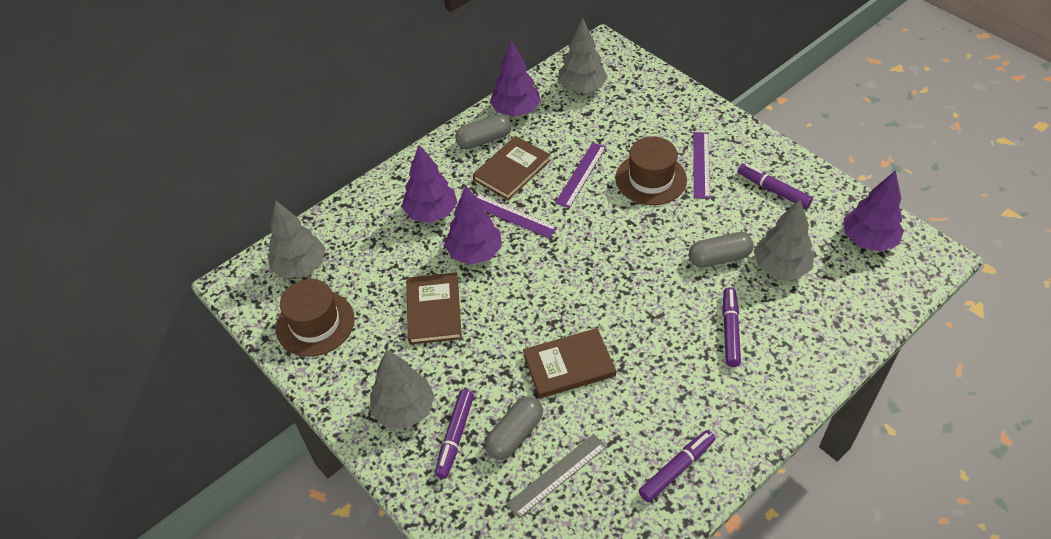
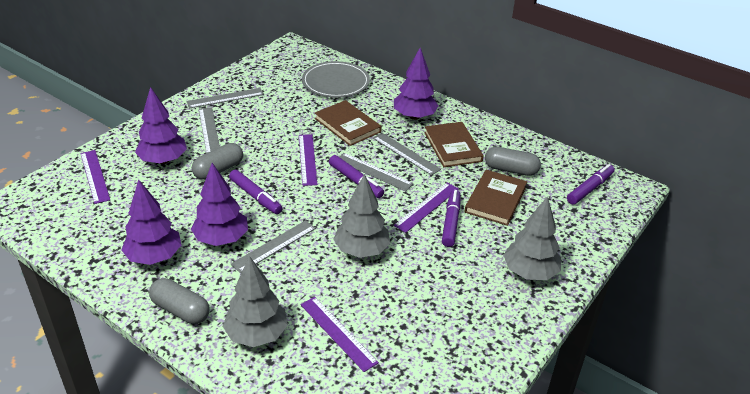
brown hat: [276,279,355,357] [615,136,687,205] = 2 -> none = 0
grey plate: none = 0 -> [302,61,370,98] = 1
grey ruler: [506,434,607,518] = 1 -> [186,88,264,109] [199,107,220,153] [231,220,316,273] [339,153,414,191] [373,133,441,176] = 5
grey tree: [268,200,326,279] [370,349,435,428] [558,18,608,93] [753,199,814,279] = 4 -> [223,256,288,347] [334,174,390,258] [503,196,561,280] = 3
purple ruler: [475,194,558,239] [555,142,606,208] [693,132,710,199] = 3 -> [80,150,110,204] [299,134,317,186] [301,297,379,372] [394,183,459,233] = 4

